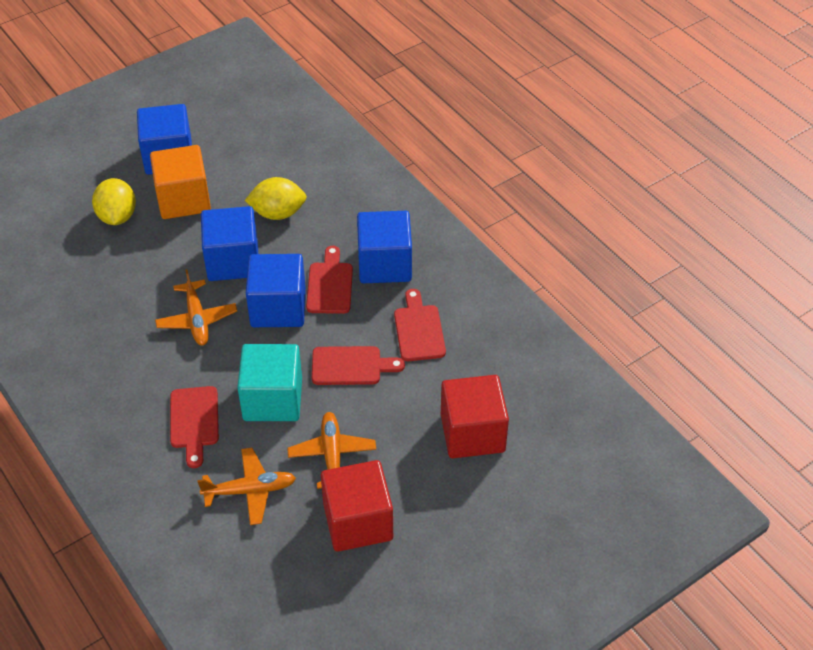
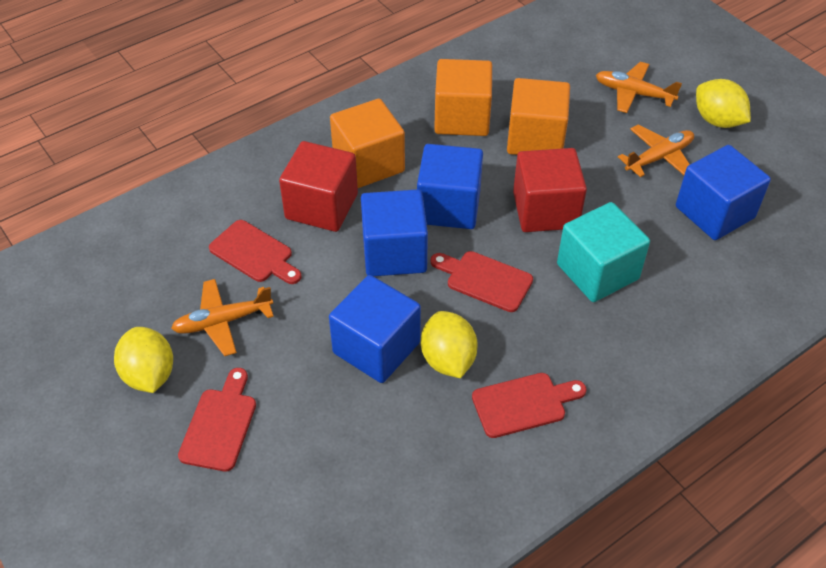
orange cube: [150,145,211,219] = 1 -> [330,99,405,188] [434,59,492,136] [507,78,570,155] = 3
yellow lemon: [92,178,136,225] [245,177,307,220] = 2 -> [114,327,173,393] [421,311,478,378] [696,79,751,128] = 3

